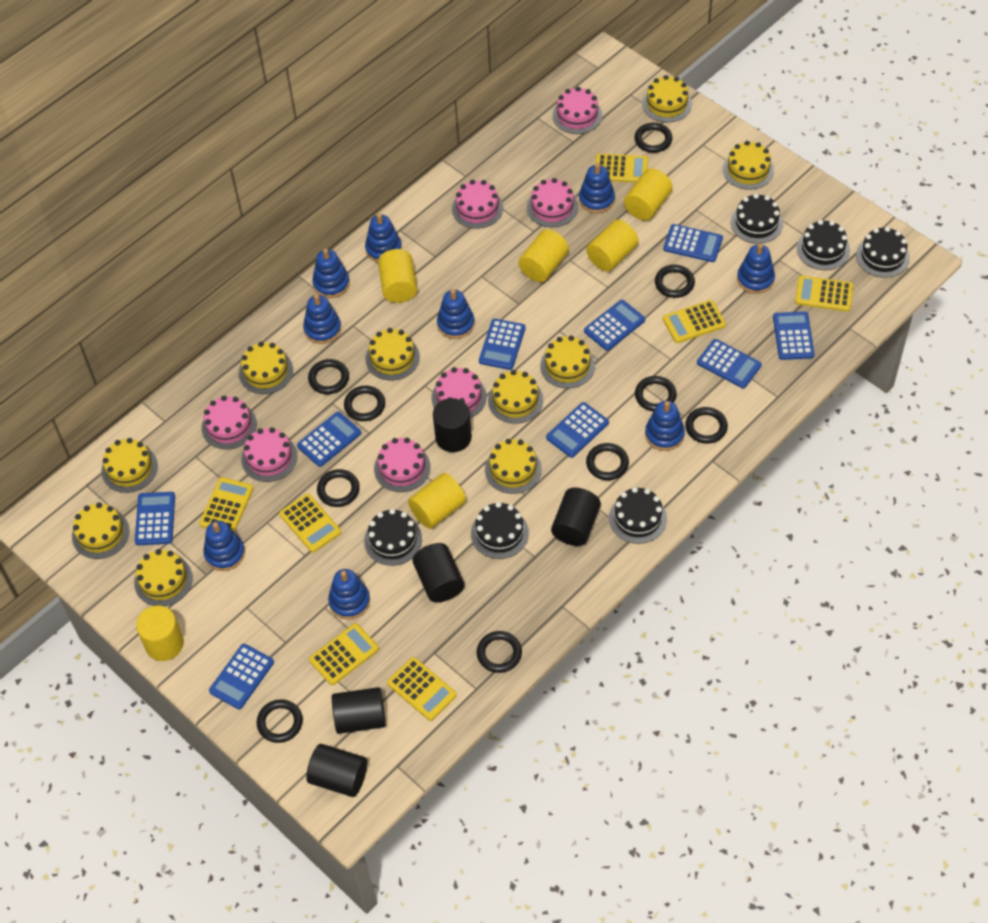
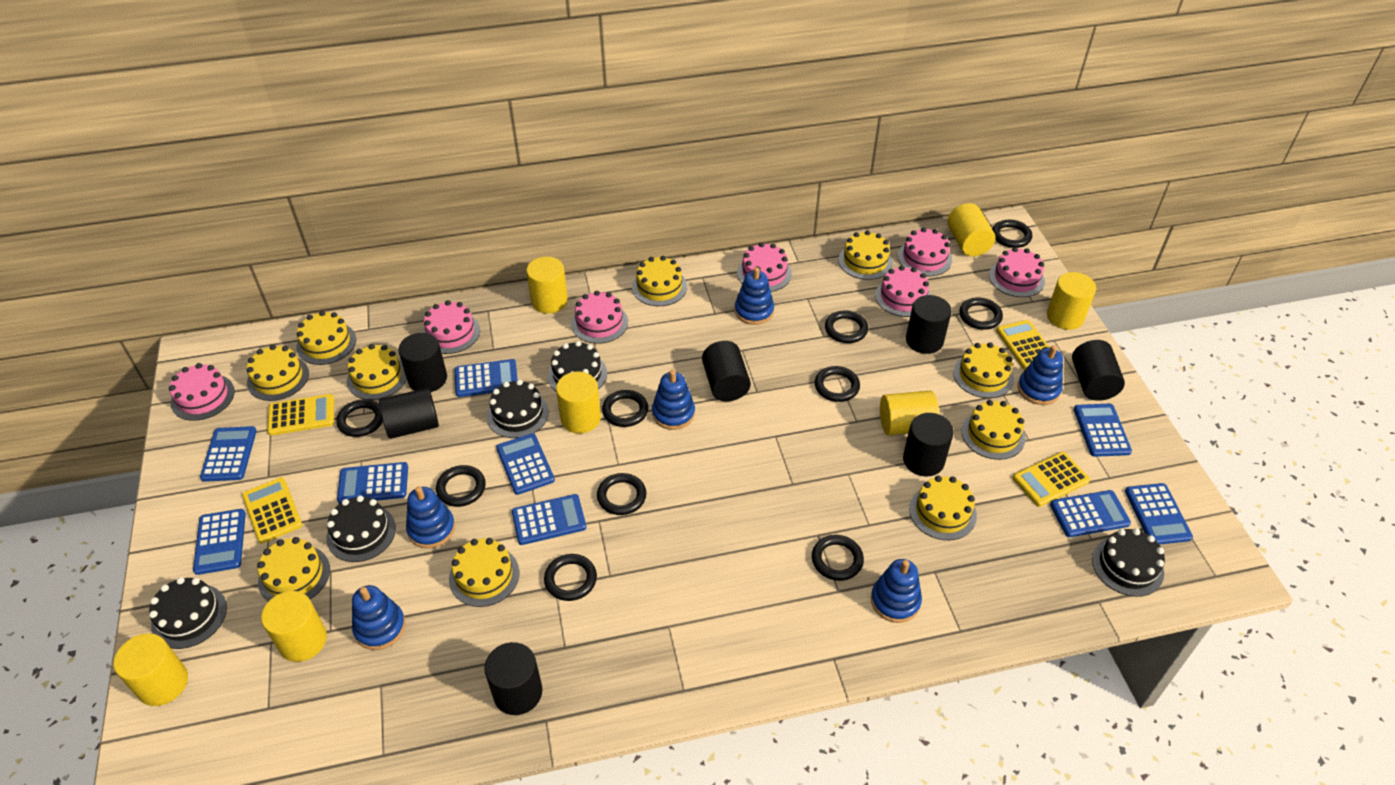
black cake: [364,509,422,566] [471,502,529,559] [609,487,667,544] [731,194,783,244] [797,220,850,270] [856,227,910,278] = 6 -> [149,577,227,649] [326,495,396,562] [487,380,549,438] [547,341,607,391] [1092,528,1165,597] = 5
black cylinder: [306,744,367,797] [332,687,386,734] [412,543,464,603] [433,398,472,452] [551,488,601,546] = 5 -> [379,388,439,439] [398,333,447,392] [484,642,542,715] [702,341,751,401] [903,413,954,476] [906,295,952,354] [1072,340,1125,401] = 7
blue stacking toy: [203,521,245,571] [303,294,341,344] [312,248,350,298] [328,569,370,620] [365,213,402,263] [437,289,475,339] [579,163,615,213] [645,401,685,451] [737,243,775,294] = 9 -> [352,585,405,650] [406,486,455,548] [652,370,695,430] [735,267,774,325] [871,559,922,623] [1018,346,1063,405] = 6
yellow calculator: [199,477,254,532] [279,493,341,553] [309,623,379,685] [387,657,457,721] [596,154,648,183] [663,300,726,343] [795,276,853,312] = 7 -> [242,477,302,543] [267,394,334,435] [996,320,1050,370] [1013,452,1090,507] = 4
yellow cylinder: [136,605,184,661] [378,249,417,303] [408,473,466,529] [518,229,569,282] [586,220,639,272] [624,169,673,220] = 6 -> [114,633,188,706] [261,591,327,662] [526,257,568,314] [556,371,601,434] [880,391,940,435] [947,203,995,256] [1047,272,1096,330] = 7

